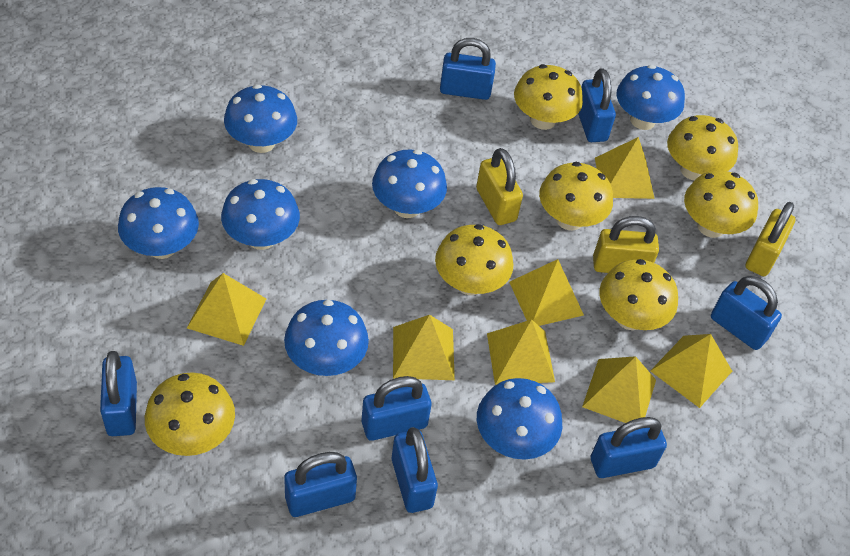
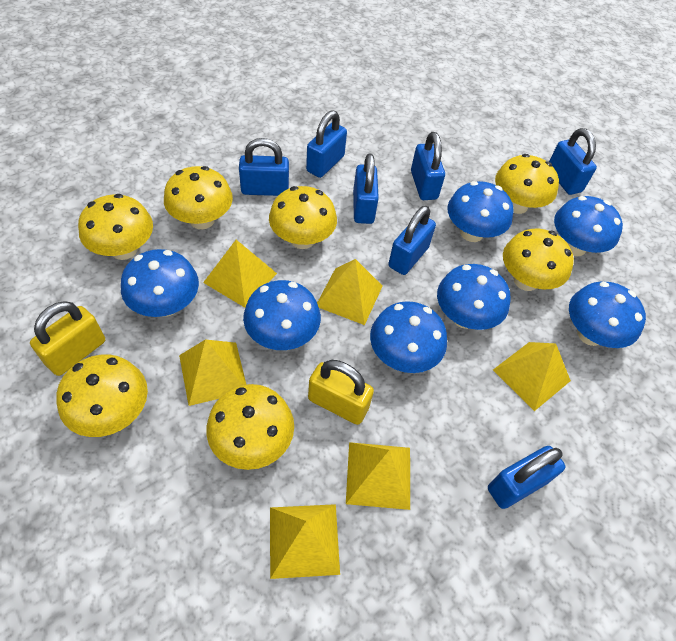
blue padlock: [100,351,137,436] [284,452,357,517] [362,376,432,441] [392,427,438,513] [440,38,496,100] [578,68,616,142] [591,417,667,478] [711,276,782,350] = 8 -> [239,138,289,196] [306,110,347,178] [353,153,379,224] [388,206,436,275] [411,132,445,200] [488,446,566,509] [549,128,597,195] = 7
yellow padlock: [476,148,523,225] [593,216,659,273] [745,202,796,276] = 3 -> [30,301,105,376] [308,360,374,425] = 2
yellow pyramid: [187,273,266,346] [393,315,455,380] [487,319,555,385] [509,259,584,326] [582,356,656,423] [595,137,655,199] [650,334,732,408] = 7 -> [179,339,247,406] [203,240,277,308] [270,504,340,579] [317,259,383,325] [346,442,410,510] [493,342,571,411] = 6

